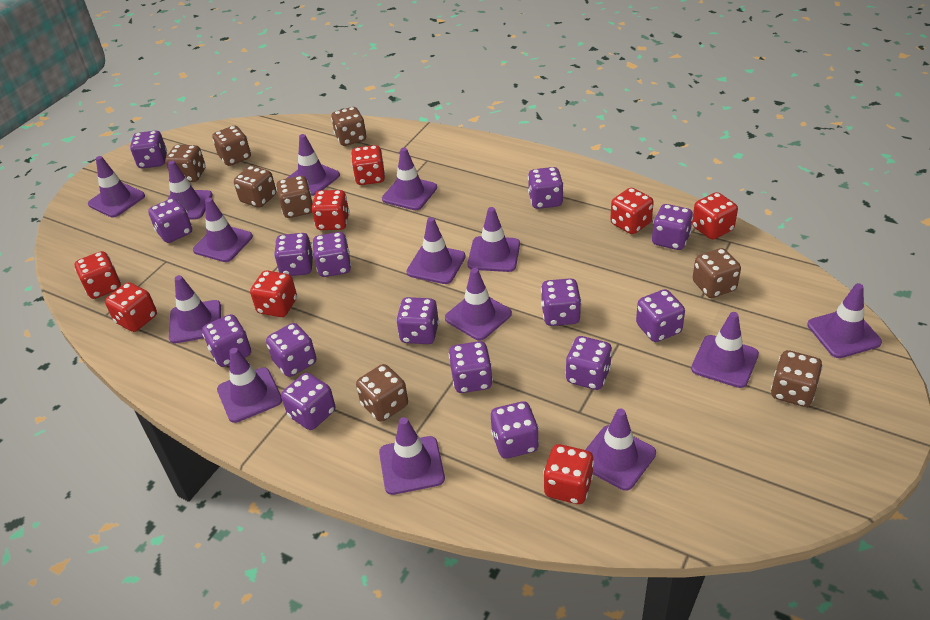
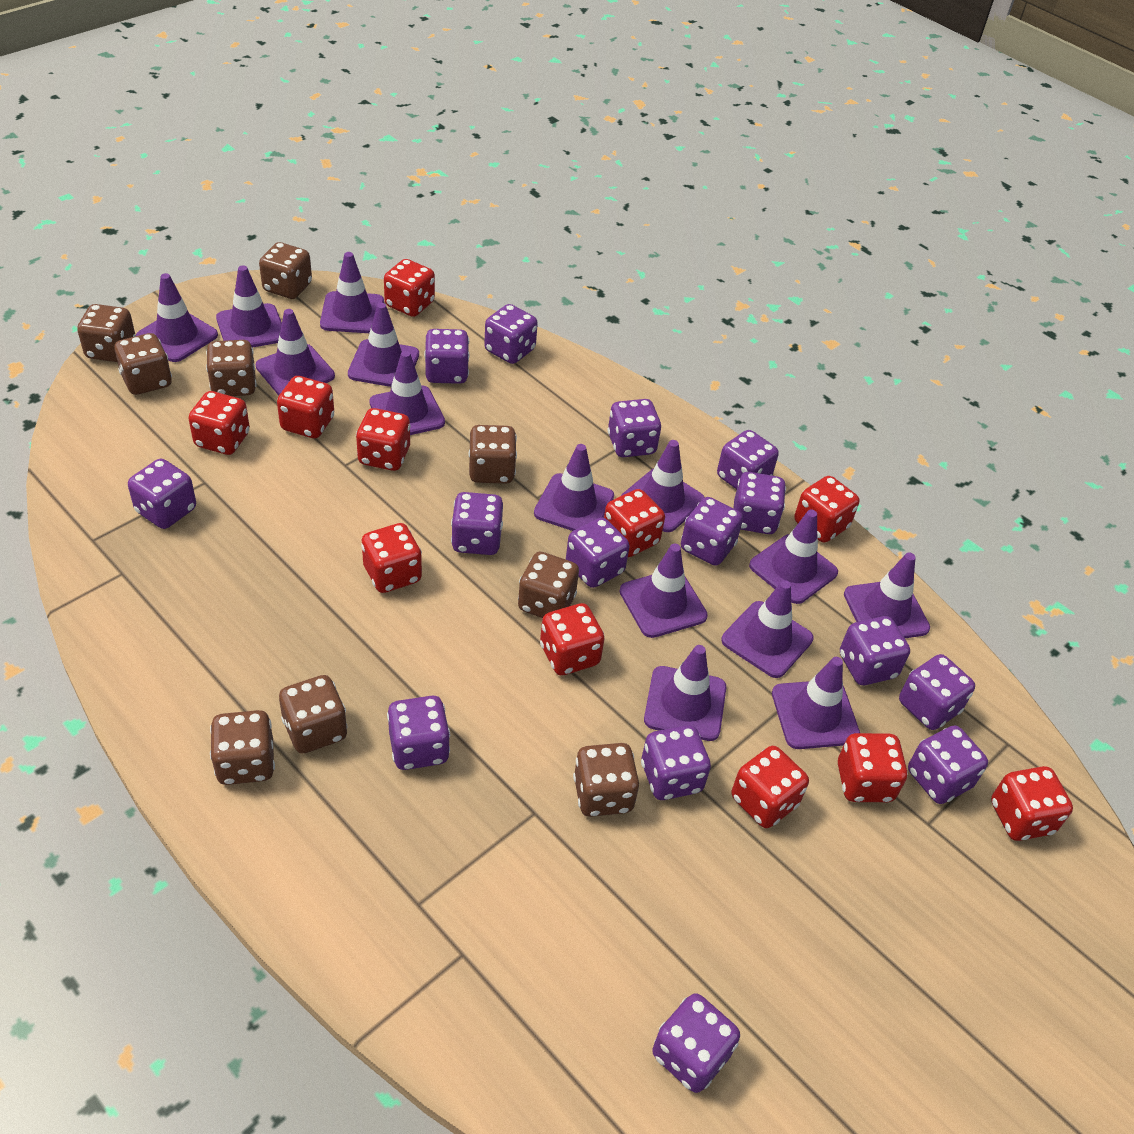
brown dice: [165,145,206,182] [212,126,251,166] [234,166,276,208] [276,176,313,218] [331,107,367,146] [356,364,408,422] [693,248,741,298] [771,350,823,407] = 8 -> [77,304,136,362] [114,333,172,395] [206,340,256,396] [210,710,275,785] [259,242,312,299] [279,675,348,754] [469,425,517,484] [518,552,579,618] [573,743,639,817] = 9
red dice: [75,251,121,299] [105,282,157,332] [250,271,297,317] [312,190,350,230] [351,145,385,185] [543,444,594,504] [610,188,654,234] [692,192,738,240] = 8 -> [188,391,250,455] [277,376,334,438] [356,408,411,471] [361,523,422,593] [384,259,435,317] [540,603,605,675] [604,489,665,557] [732,746,809,828] [794,476,859,543] [838,733,908,802] [991,766,1073,841] = 11

